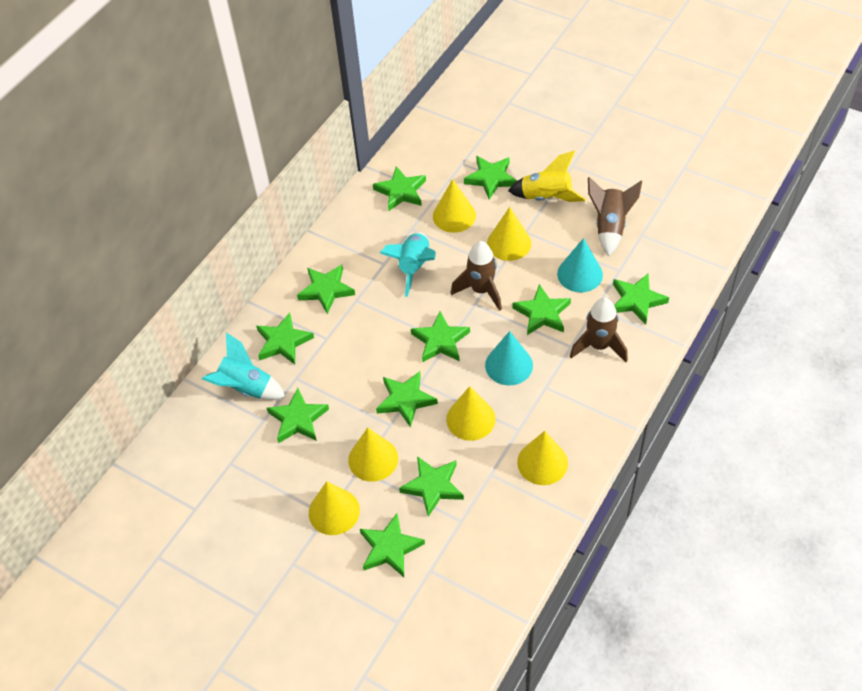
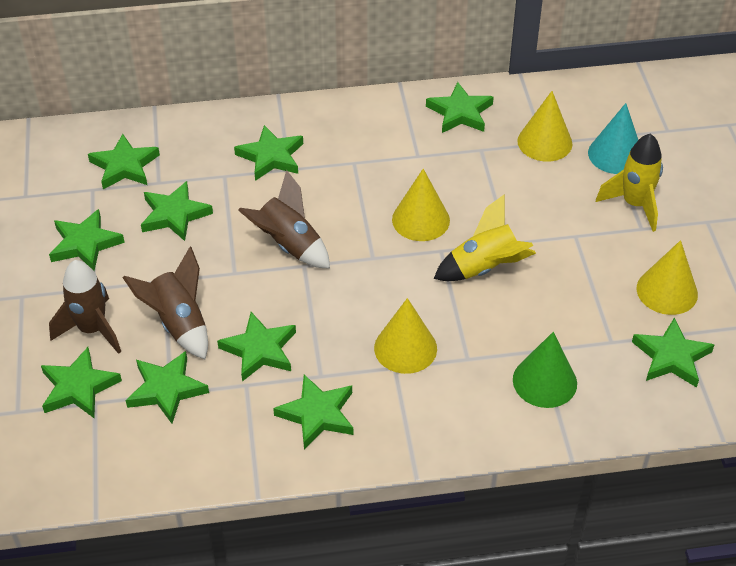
green cone: none = 0 -> [513,332,577,408] = 1
green star: [256,313,314,364] [267,388,329,443] [297,265,355,314] [360,513,425,577] [373,166,426,211] [376,371,438,428] [399,456,464,517] [411,311,470,363] [464,156,517,199] [512,284,571,335] [613,274,669,325] = 11 -> [41,347,122,418] [49,209,125,271] [88,134,160,189] [126,351,209,423] [141,181,213,241] [217,312,296,382] [234,125,303,181] [273,375,353,449] [426,82,494,133] [632,318,714,388] = 10
turquoise cone: [485,331,533,385] [557,238,603,292] = 2 -> [588,103,638,174] = 1
turquoise rocket: [202,333,286,400] [380,232,436,297] = 2 -> none = 0
yellow cone: [309,481,360,535] [348,428,398,482] [433,179,476,233] [446,386,496,441] [487,207,531,261] [517,431,568,485] = 6 -> [374,298,437,374] [392,169,450,241] [517,91,572,162] [637,240,698,315] = 4
yellow rocket: [508,151,586,202] = 1 -> [434,194,536,281] [596,133,663,232] = 2

